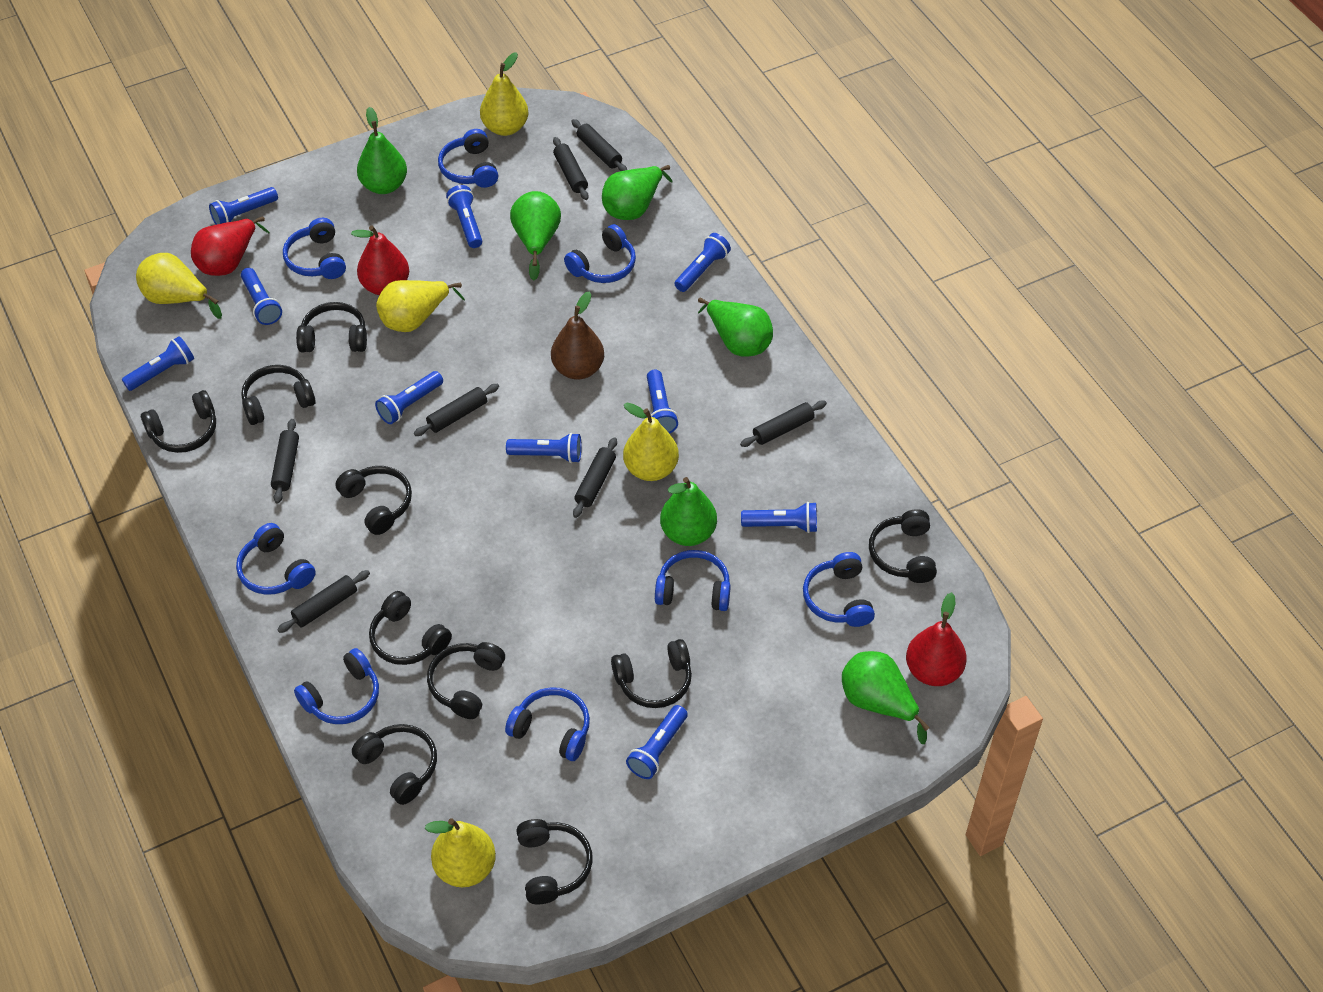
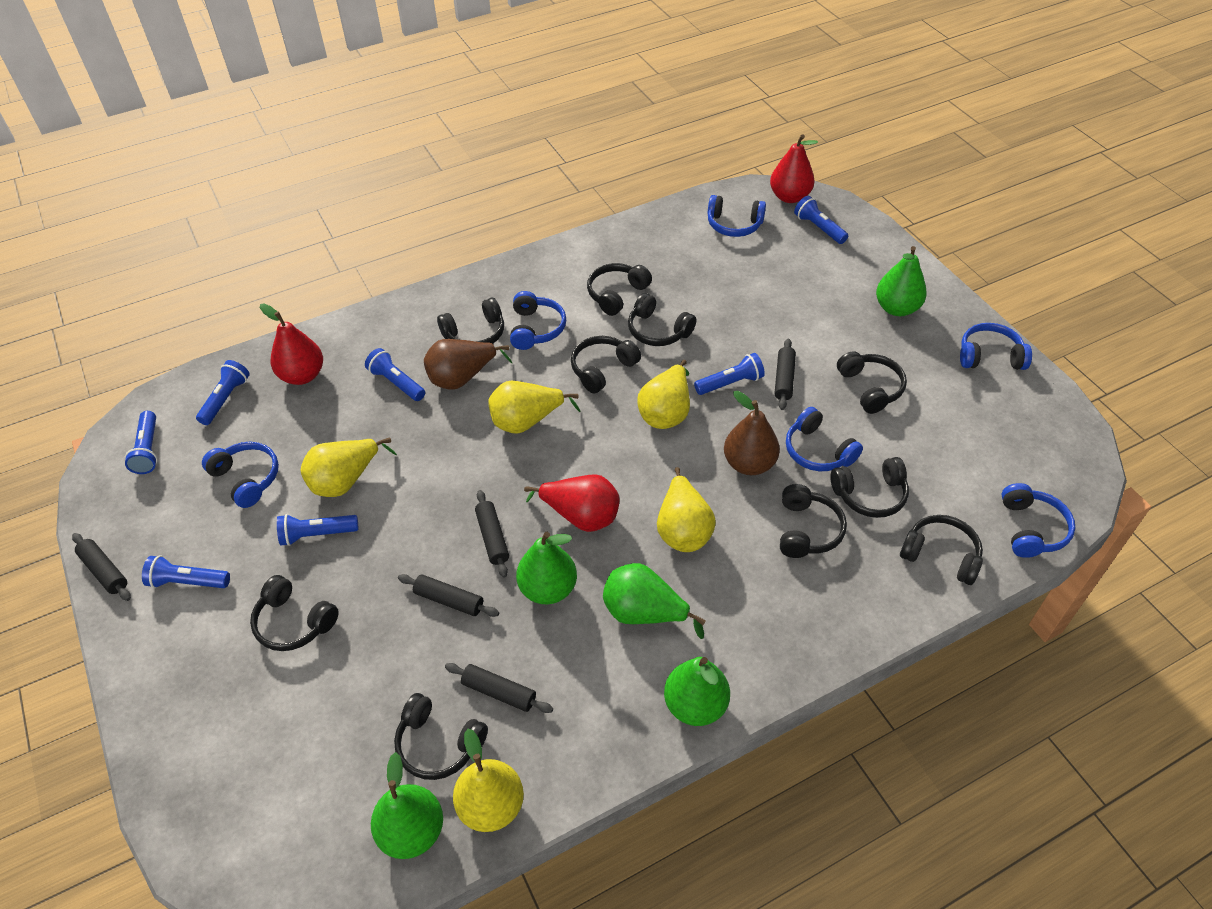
black rolling pin: [271,419,299,504] [277,570,370,633] [414,384,499,436] [553,137,589,200] [572,119,627,171] [573,437,617,518] [740,400,827,447] = 7 -> [72,533,131,601] [398,574,499,617] [445,663,553,713] [475,490,509,578] [774,339,796,410] = 5
blue flashlight: [122,336,194,391] [209,187,278,225] [241,268,282,325] [375,371,443,424] [446,185,482,248] [506,433,582,463] [626,705,688,779] [647,370,678,434] [675,233,731,292] [741,502,817,533] = 10 -> [125,411,157,474] [142,555,230,588] [196,360,250,425] [277,514,358,546] [365,348,425,401] [694,353,765,395] [794,196,848,244] = 7
blue headphones: [236,523,316,595] [283,218,346,279] [294,648,379,724] [438,129,498,188] [505,687,590,761] [564,224,636,283] [655,550,731,611] [803,552,875,627] = 8 -> [202,442,279,508] [510,291,566,350] [707,195,766,237] [786,407,863,471] [960,323,1032,370] [1001,483,1076,558] = 6
brown pear: [551,291,604,379] = 1 -> [424,339,513,390] [724,391,780,475] = 2
green pear: [357,107,407,194] [510,191,561,281] [602,165,673,220] [660,477,717,546] [698,298,773,357] [842,651,930,744] = 6 -> [371,752,443,859] [516,532,577,604] [603,563,706,639] [664,657,730,726] [876,246,927,316] = 5

